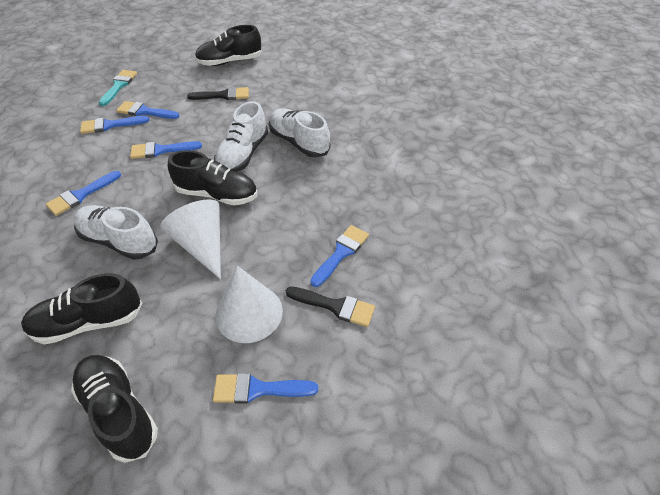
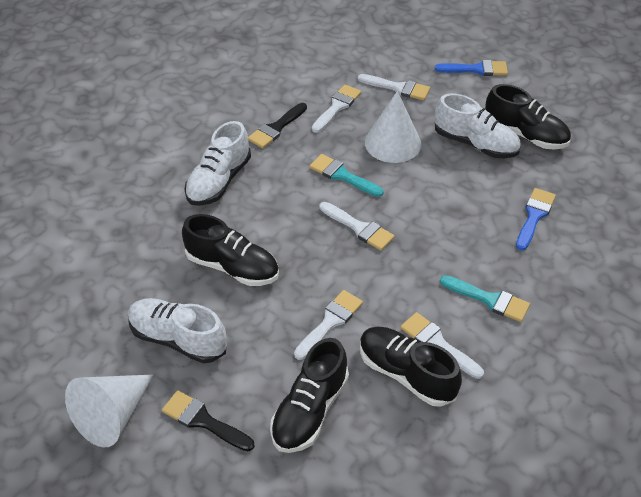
blue brush: [46,171,121,216] [80,116,149,134] [116,101,180,119] [130,141,202,159] [213,373,318,404] [310,225,369,287] = 6 -> [435,60,508,76] [516,188,556,251] = 2
turquoise brush: [99,70,137,106] = 1 -> [309,154,384,197] [440,275,530,322] = 2
white brush: none = 0 -> [294,290,363,360] [312,85,361,133] [320,202,395,251] [358,74,430,100] [400,312,484,379] = 5

